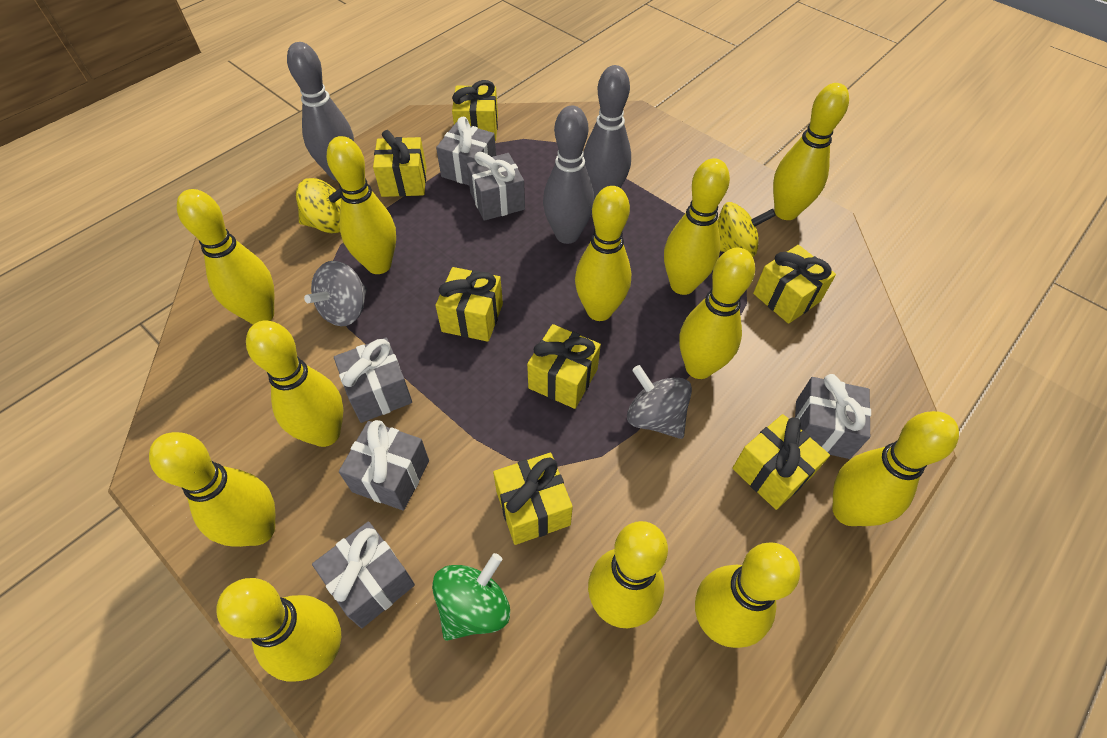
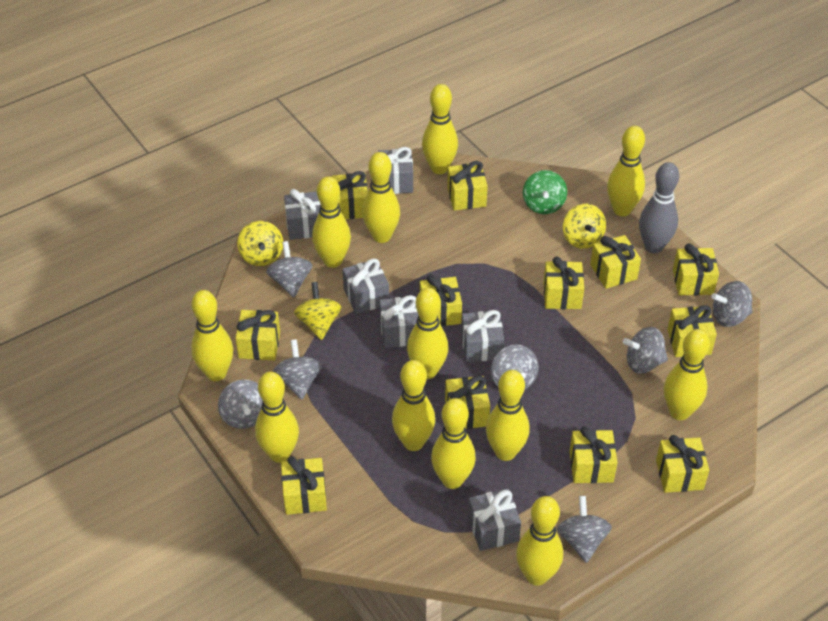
grey bowling pin: [287,42,354,181] [543,106,594,244] [583,65,631,200] = 3 -> [639,162,679,253] = 1
grey spinning top: [304,261,367,326] [627,365,692,439] = 2 -> [218,379,263,429] [266,241,312,297] [273,339,322,400] [491,345,539,389] [557,496,612,563] [623,327,668,374] [711,281,752,327] = 7
yellow gift: [373,130,426,197] [435,267,503,342] [452,80,498,141] [493,453,573,545] [527,324,601,409] [732,414,830,510] [753,245,836,324] = 7 -> [235,310,280,360] [281,456,327,515] [332,171,368,219] [420,274,462,327] [445,376,490,429] [447,161,488,210] [544,257,584,309] [570,426,617,483] [590,235,641,289] [656,435,709,493] [668,305,717,357] [673,243,719,295] = 12
yellow spinning top: [296,178,341,234] [718,202,776,257] = 2 -> [237,221,283,266] [294,282,342,340] [563,204,606,249] = 3

